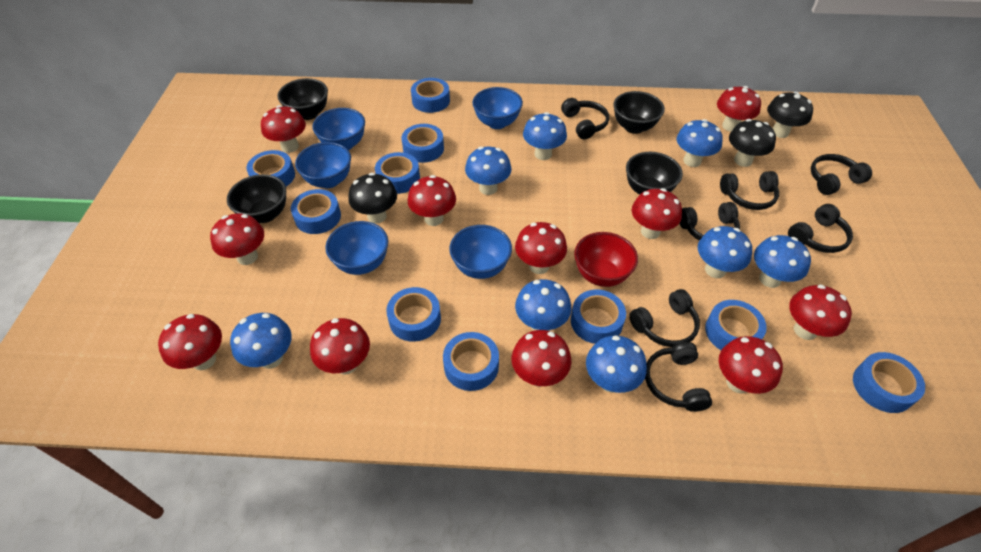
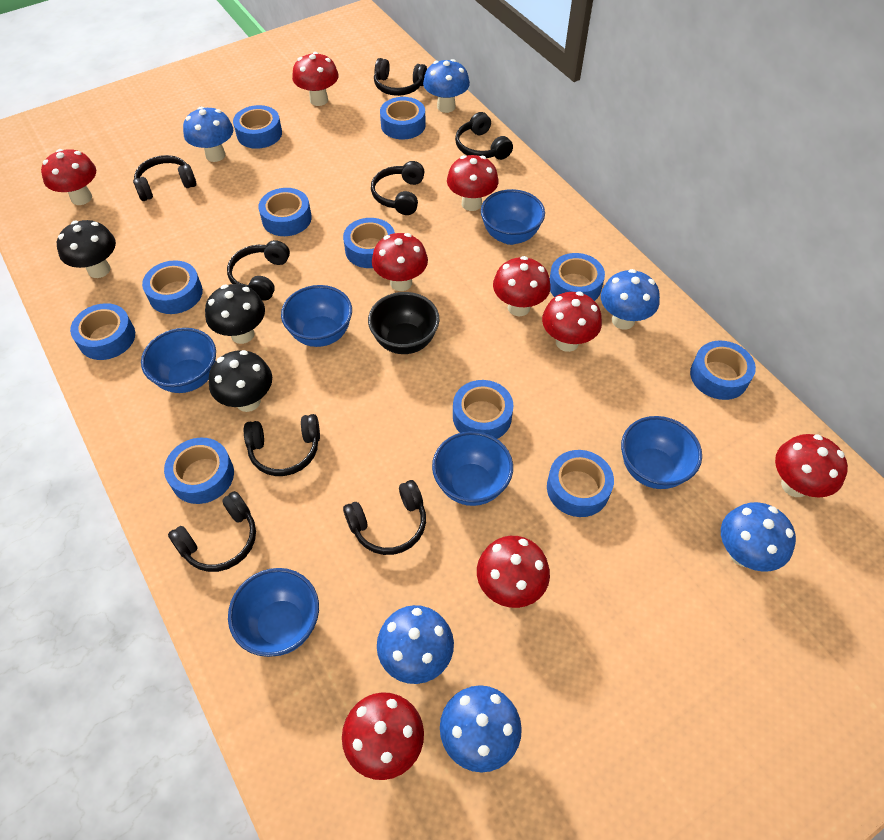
black bowl: [227,174,286,223] [277,78,328,120] [613,91,665,134] [626,152,683,195] = 4 -> [368,292,439,354] = 1
black headphones: [561,98,609,140] [629,289,700,347] [645,342,712,412] [679,202,740,241] [720,171,779,210] [788,204,853,253] [811,154,872,195] = 7 -> [133,155,197,201] [168,491,256,572] [227,240,290,301] [244,414,320,476] [343,480,426,555] [371,161,425,215] [374,58,427,96] [455,112,513,160] = 8
blue bowl: [295,142,351,188] [312,108,365,150] [325,221,388,275] [449,225,512,279] [472,87,523,129] = 5 -> [141,328,216,393] [228,568,319,657] [281,285,352,347] [432,431,513,506] [481,189,545,245] [621,416,702,489] = 6
blue mushroom: [230,313,292,369] [465,147,511,195] [515,279,572,331] [523,112,567,160] [586,335,647,393] [677,119,723,167] [698,226,752,278] [754,235,811,288] = 8 -> [183,107,233,162] [377,605,454,684] [423,59,470,113] [440,685,522,773] [601,269,660,330] [721,502,796,572] = 6
blue tape: [246,150,295,186] [291,189,341,234] [375,152,420,194] [386,287,441,342] [402,124,444,163] [411,78,450,113] [443,332,499,391] [571,290,626,344] [705,300,767,350] [853,352,925,413] = 10 -> [70,303,135,360] [142,260,203,314] [164,438,234,504] [233,105,282,149] [259,188,312,236] [343,218,395,268] [380,97,426,140] [453,380,514,439] [547,450,614,517] [550,253,605,301] [690,340,756,400] = 11
red bowl: [574,232,638,287] = 1 -> none = 0
red mushroom: [158,314,222,370] [210,213,264,265] [261,105,306,153] [310,318,370,375] [408,175,456,226] [512,330,571,387] [515,222,567,274] [632,188,682,239] [717,86,761,132] [719,336,783,394] [789,284,852,340] = 11 -> [41,149,96,205] [292,52,339,106] [342,692,424,780] [372,233,428,291] [447,155,499,211] [477,536,550,608] [493,256,551,316] [542,292,602,352] [775,434,848,498] = 9

